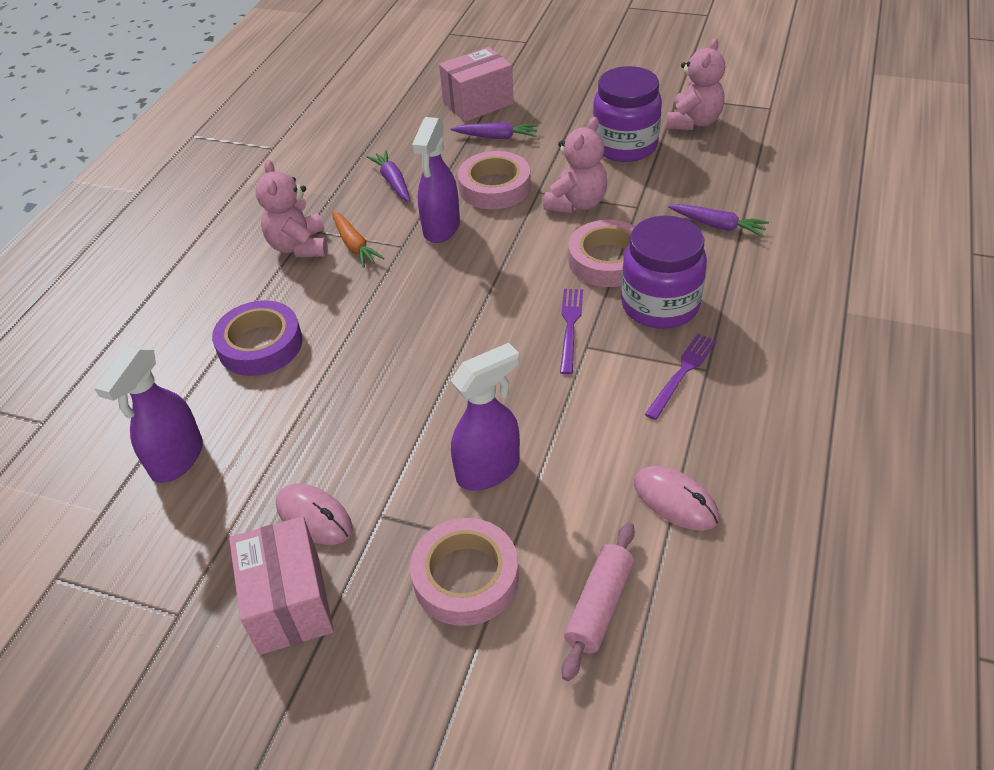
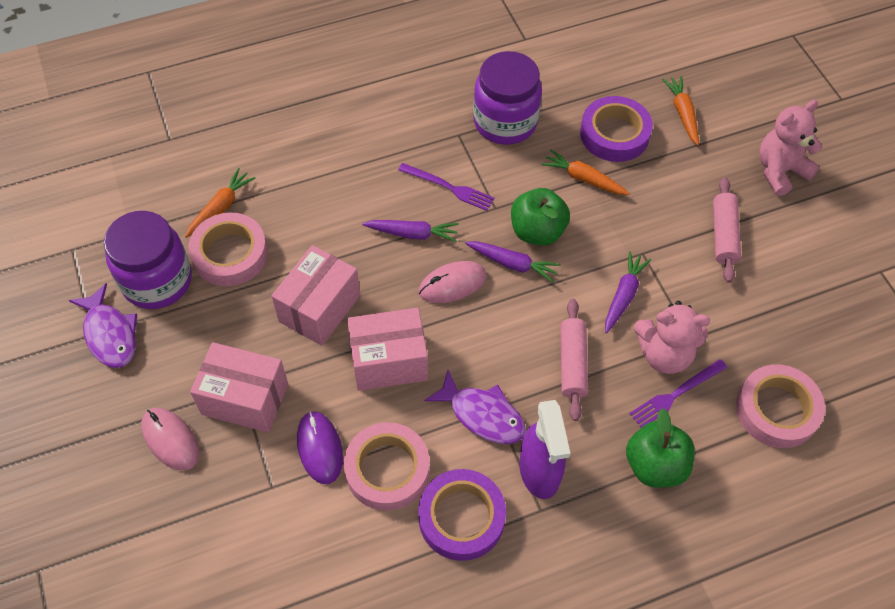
green apple: none = 0 -> [511,188,570,246] [626,408,695,488] = 2
orange carrot: [332,211,385,268] = 1 -> [185,168,255,238] [541,150,630,195] [662,76,699,146] = 3
pink box: [229,516,334,655] [439,47,514,122] = 2 -> [190,342,288,433] [272,245,360,346] [347,308,428,391] = 3
pink rolling pin: [562,522,635,681] = 1 -> [560,299,588,421] [713,177,741,283] = 2
pink teddy bear: [255,160,328,257] [543,117,607,213] [666,38,725,130] = 3 -> [634,301,710,374] [759,100,822,196] = 2
purple fish: none = 0 -> [69,283,137,368] [424,370,526,444] = 2
purple mouse: none = 0 -> [297,411,343,484] = 1
purple spray bottle: [94,346,203,483] [412,117,460,243] [450,343,520,491] = 3 -> [519,400,571,499] = 1
purple tape: [212,300,303,376] = 1 -> [418,469,506,561] [580,96,653,162] = 2

